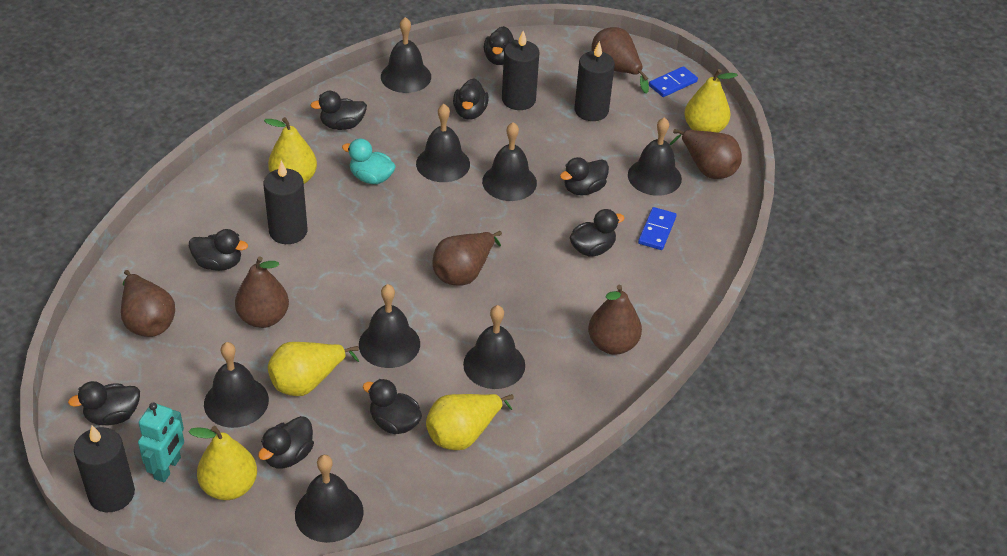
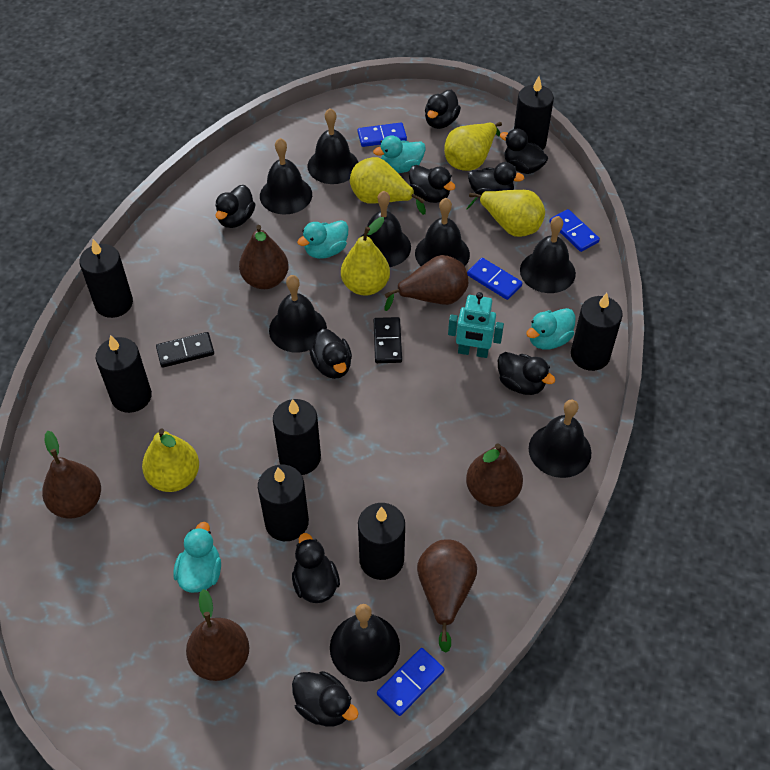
black candle: [74,425,135,512] [263,161,308,244] [502,31,540,110] [575,41,615,121] = 4 -> [79,239,133,318] [96,335,152,413] [258,465,309,541] [273,399,321,475] [358,503,405,580] [514,76,554,150] [571,293,623,371] = 7
black domino: none = 0 -> [156,332,214,368] [374,317,402,363] = 2
blue domino: [638,207,677,250] [649,66,698,97] = 2 -> [358,122,407,147] [377,648,445,716] [467,258,522,300] [549,209,600,252] = 4
turquoise duck: [342,138,396,184] = 1 -> [174,522,221,593] [297,220,349,259] [373,135,426,173] [526,308,575,350] = 4

